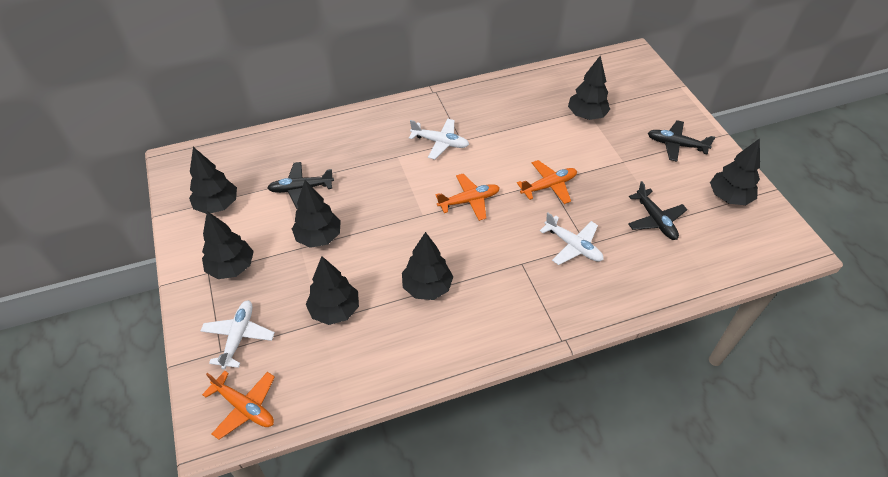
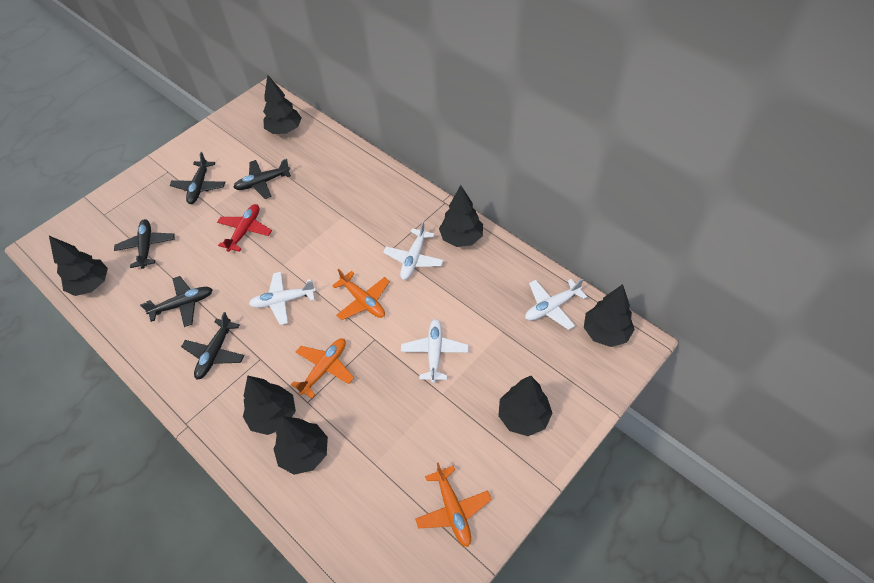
black plane: [268,162,334,209] [628,181,687,240] [648,120,715,162] = 3 -> [114,219,174,269] [140,276,213,327] [170,152,225,204] [181,312,245,380] [233,159,291,199] = 5
red plane: none = 0 -> [217,204,272,252] = 1
white plane: [201,300,275,370] [409,119,469,159] [540,213,604,265] = 3 -> [249,272,316,325] [383,221,444,280] [401,319,469,383] [525,278,587,330] = 4

